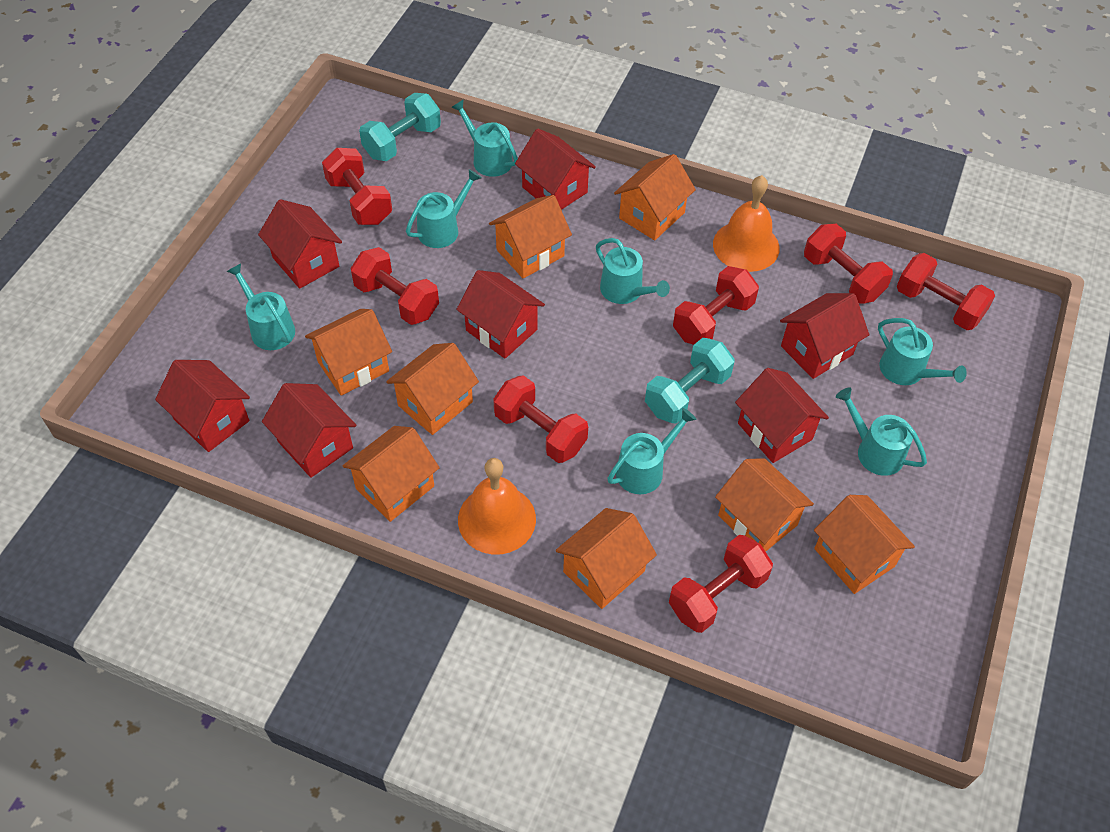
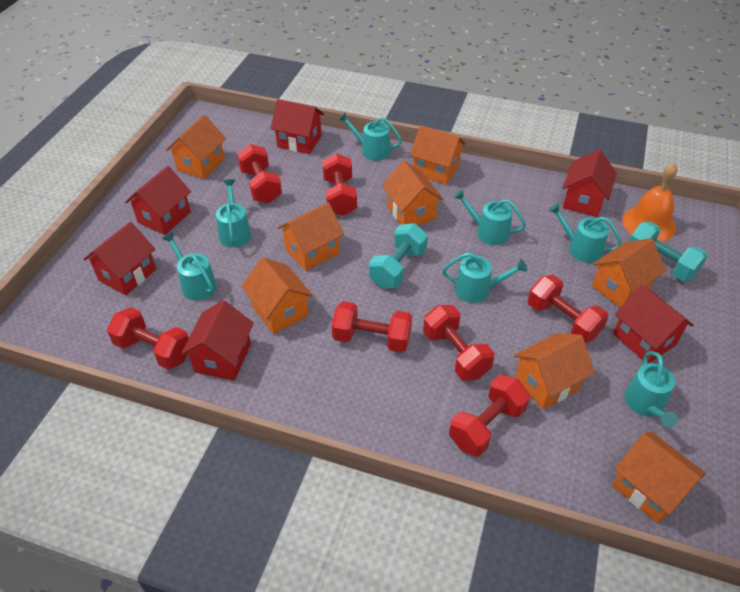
orange bell: [458,458,536,555] [713,175,780,272] = 2 -> [622,163,677,242] = 1
red house: [155,360,250,452] [258,199,342,289] [262,383,356,478] [456,270,545,358] [515,128,596,210] [735,368,829,463] [780,293,869,379] = 7 -> [83,222,156,296] [125,166,191,235] [181,300,254,381] [271,99,324,154] [563,149,617,217] [613,285,693,364] = 6

